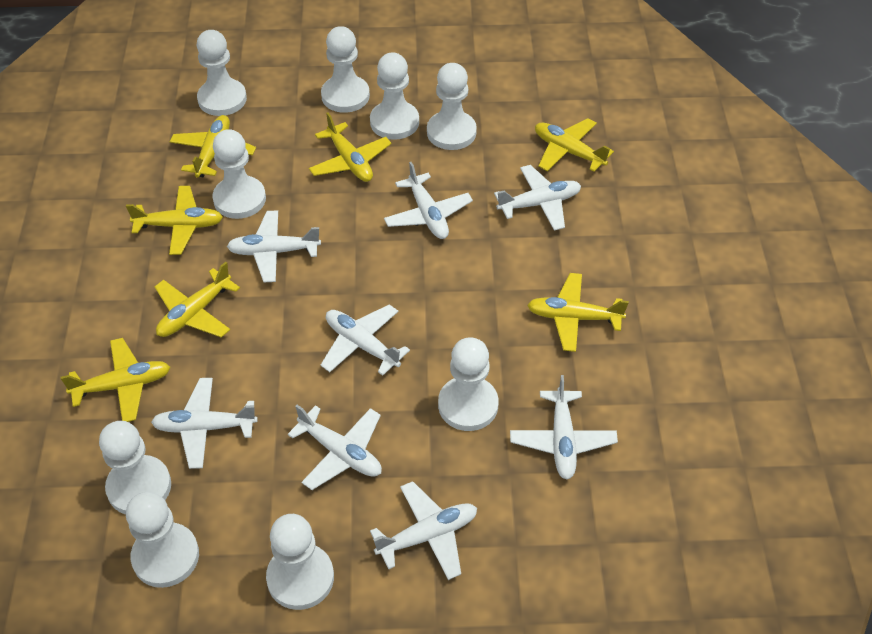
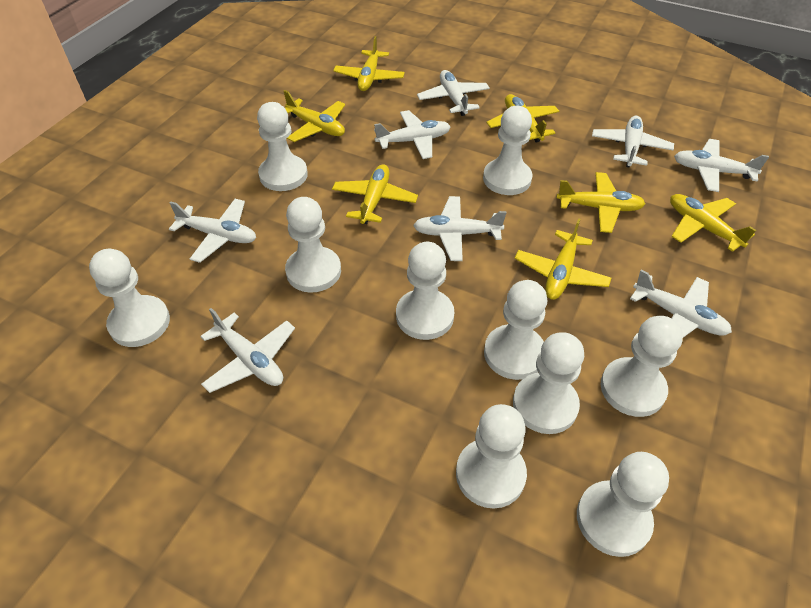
white pawn: [99,421,171,515] [126,492,199,588] [197,30,247,116] [212,129,266,219] [266,514,334,610] [321,26,370,113] [370,52,419,140] [427,63,477,150] [438,337,499,431] = 9 -> [89,249,170,347] [257,102,308,191] [285,197,341,293] [396,242,454,340] [456,404,527,508] [483,106,532,195] [484,280,547,380] [513,332,584,434] [577,452,669,557] [601,316,683,417] = 10

